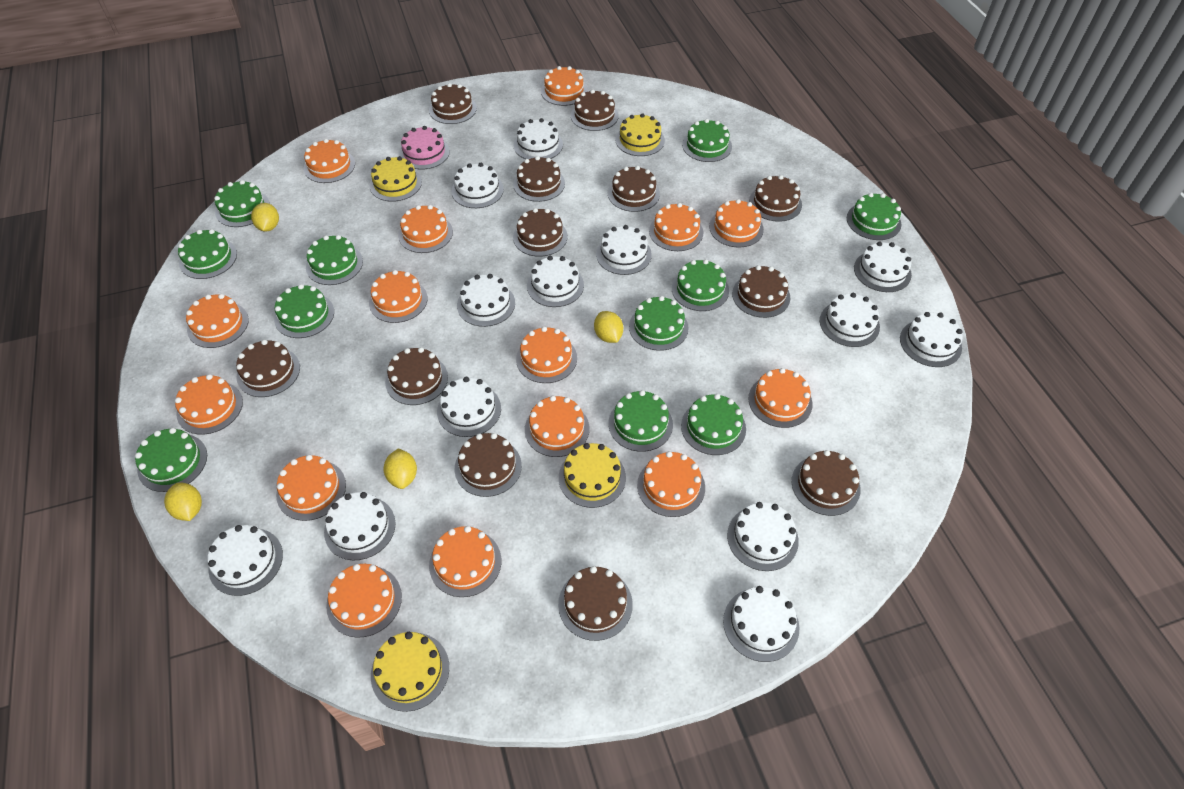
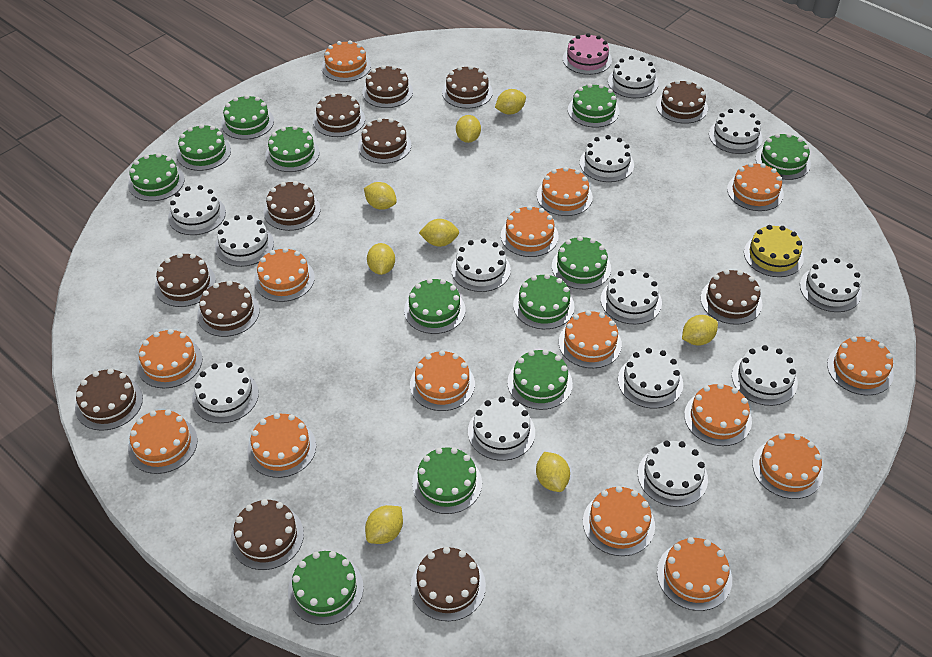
green cake: [135,428,207,492] [178,229,237,279] [214,180,270,227] [274,284,334,338] [306,235,363,285] [608,390,673,452] [629,296,689,351] [672,259,729,311] [681,394,746,455] [682,119,732,162] [847,193,902,240] = 11 -> [128,153,185,201] [177,124,231,171] [221,95,274,140] [265,126,320,172] [288,551,364,625] [404,278,466,334] [412,447,482,514] [507,349,573,410] [513,274,575,329] [552,236,611,289] [568,83,620,127] [756,133,811,180] = 12
yellow cake: [370,156,422,202] [371,632,449,712] [559,443,626,508] [615,113,665,156] = 4 -> [744,225,804,277] = 1
yellow lemon: [164,483,202,521] [251,203,279,232] [383,448,417,489] [594,311,623,343] = 4 -> [364,182,397,210] [365,505,403,544] [367,243,395,275] [419,219,459,247] [456,115,481,143] [495,89,526,115] [536,452,570,492] [682,315,718,346] = 8

